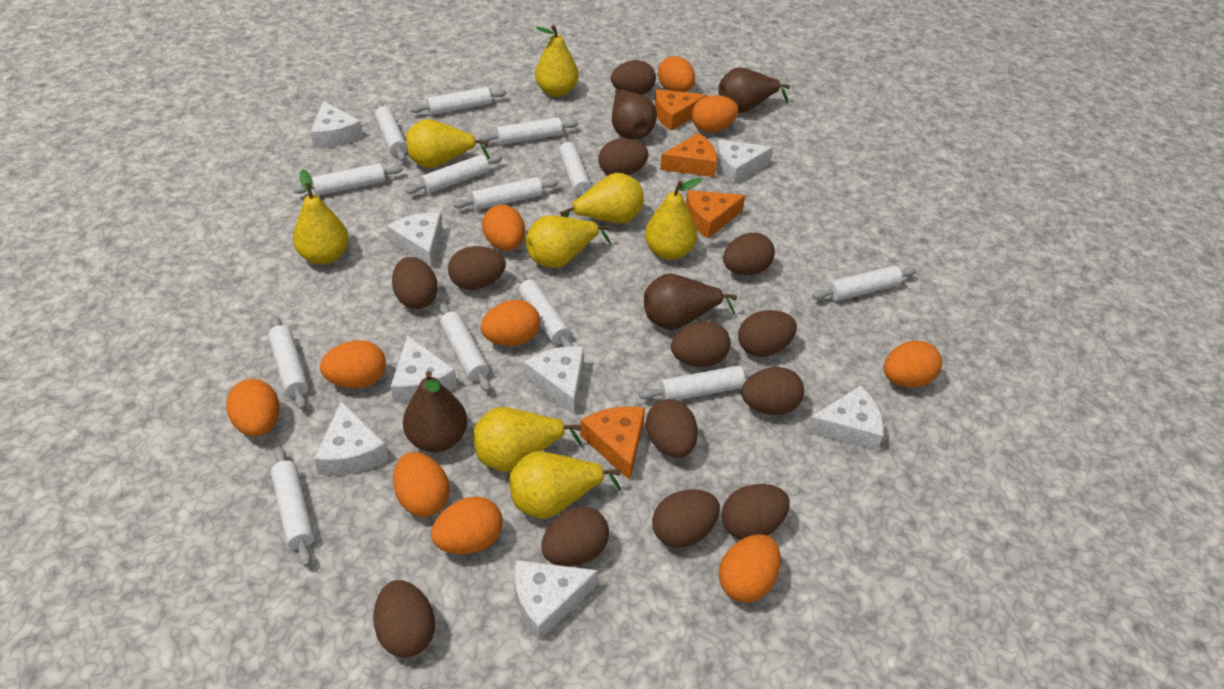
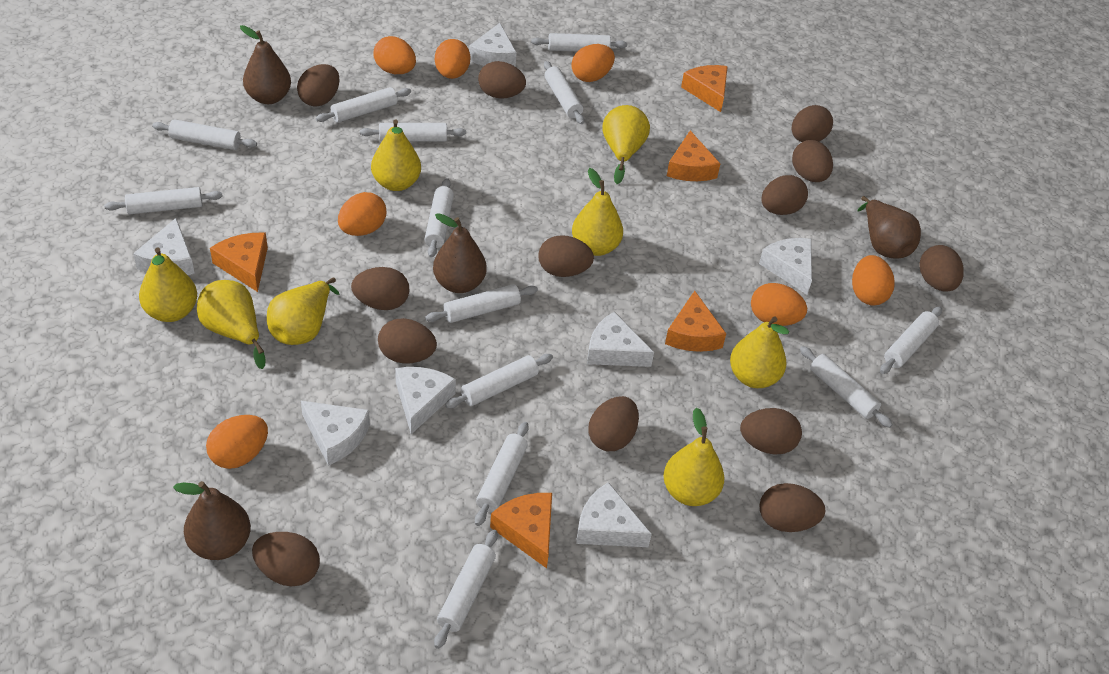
orange cheese: [580,406,645,480] [655,89,707,131] [660,133,717,177] [686,190,745,238] = 4 -> [210,233,268,292] [490,493,552,568] [665,291,726,352] [667,131,720,181] [681,65,728,112] = 5
orange egg: [226,379,280,437] [320,340,386,388] [393,452,450,517] [431,496,503,554] [480,300,540,346] [482,205,525,251] [658,56,695,92] [692,95,739,132] [719,534,781,603] [884,341,942,388] = 10 -> [206,415,268,469] [338,192,386,236] [373,36,416,74] [435,39,471,79] [572,44,615,82] [751,283,807,326] [852,255,895,305] = 7
white cheese: [310,101,363,148] [314,401,388,476] [386,212,443,268] [390,335,457,403] [514,560,598,640] [523,346,584,414] [717,139,773,184] [806,385,884,451] = 8 -> [133,218,195,275] [301,401,370,466] [395,367,456,434] [469,23,517,67] [576,482,652,547] [587,312,654,367] [759,238,812,295] = 7

